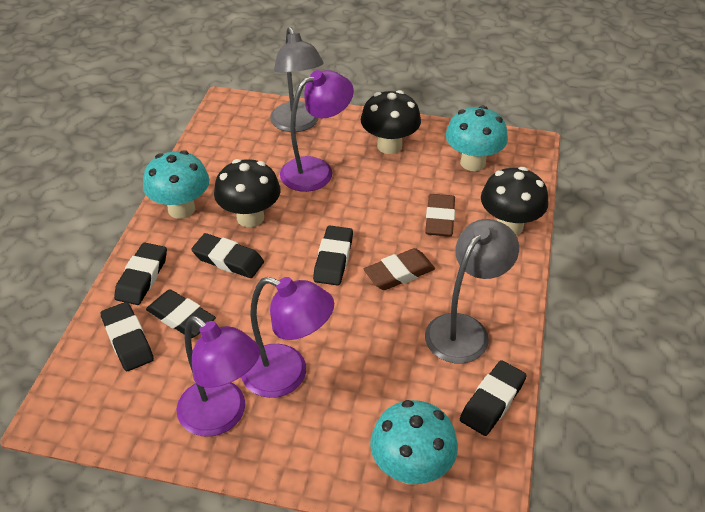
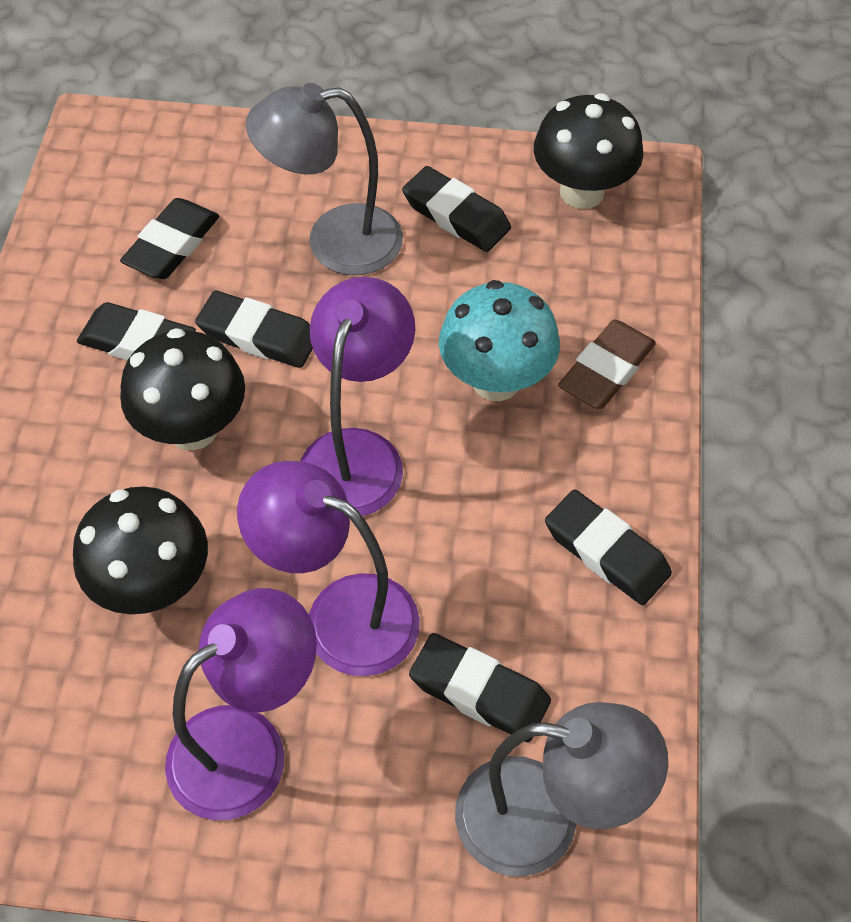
brown eraser: [364,248,435,290] [425,194,455,237] = 2 -> [558,320,656,409] = 1
turquoise mushroom: [143,150,209,219] [370,400,458,485] [446,106,508,171] = 3 -> [439,280,560,401] = 1

